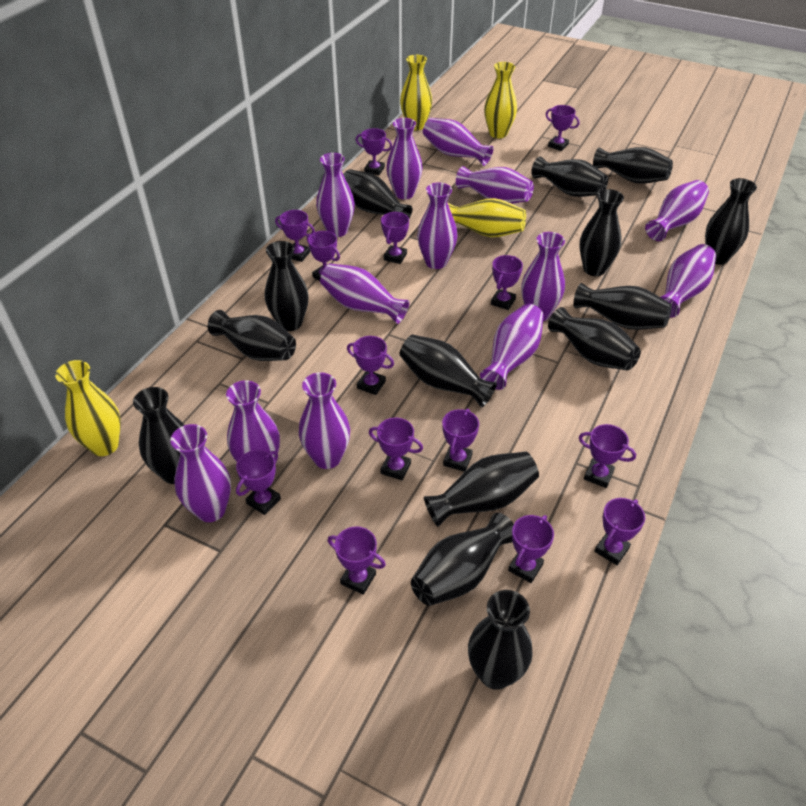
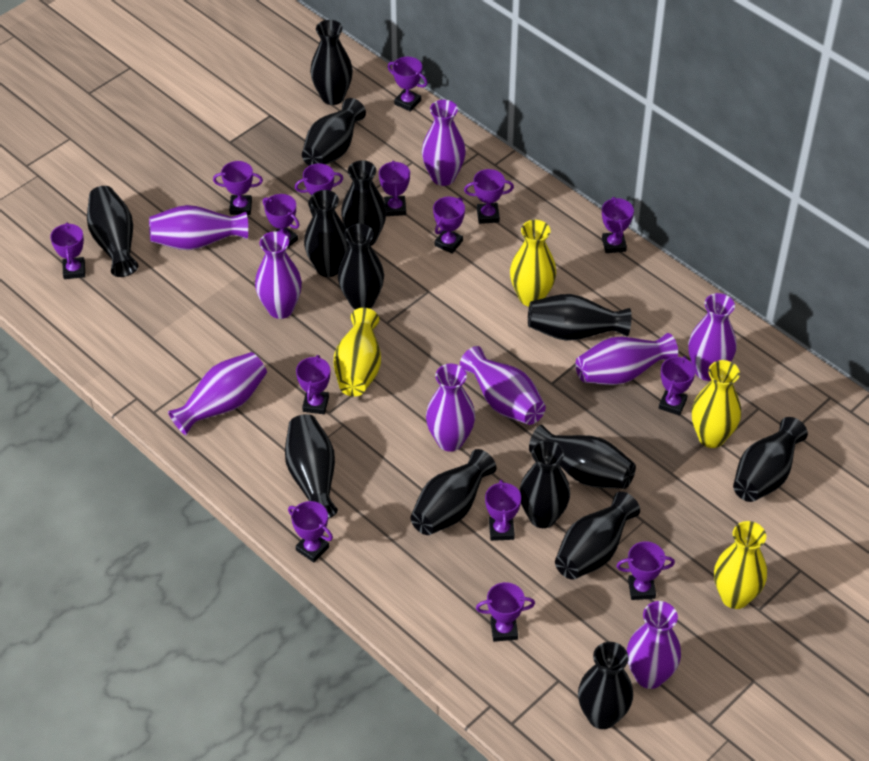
purple trophy: [236,450,281,515] [275,210,315,262] [307,231,340,281] [328,526,386,595] [347,336,394,395] [356,128,392,175] [369,418,423,480] [381,212,409,264] [442,409,479,472] [491,255,523,310] [508,515,554,583] [546,105,580,151] [579,424,636,488] [594,498,645,565] = 14 -> [50,222,85,279] [213,161,263,215] [263,194,300,248] [288,501,333,563] [295,163,343,217] [296,355,330,414] [379,161,410,216] [388,57,428,112] [433,197,465,254] [464,169,514,224] [476,582,535,642] [485,480,521,541] [602,197,634,253] [616,541,675,600] [659,356,695,416] = 15
purple vase: [170,424,231,522] [226,380,280,462] [299,372,350,469] [316,153,355,237] [320,263,409,324] [386,118,422,199] [417,182,457,269] [423,118,494,166] [456,166,534,204] [480,304,544,390] [521,232,565,321] [645,180,709,241] [660,244,716,318] = 13 -> [149,205,248,250] [168,352,267,435] [255,231,302,319] [422,100,466,186] [426,364,475,452] [460,346,546,425] [576,333,678,385] [627,601,681,689] [688,293,737,381] = 9

